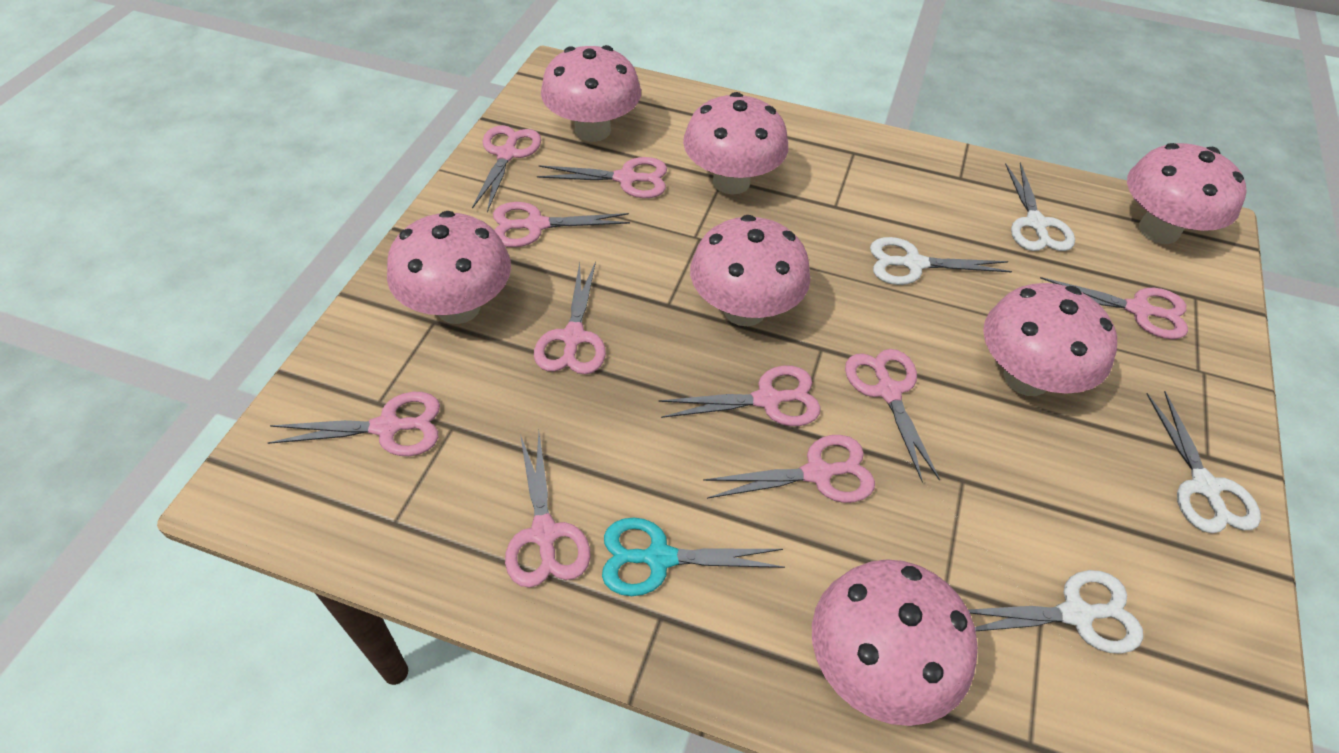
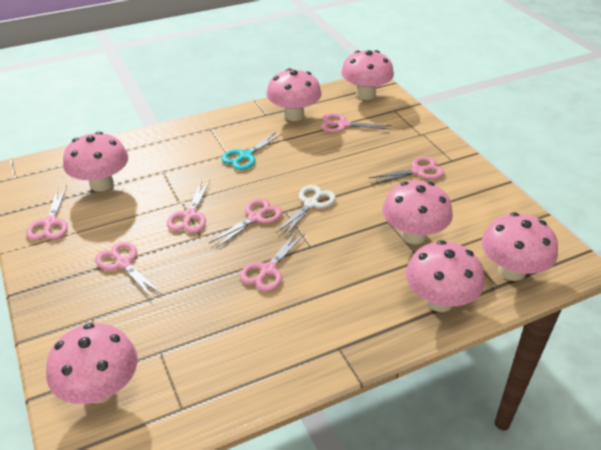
pink scissors: [268,392,440,456] [472,125,541,212] [493,202,630,247] [505,433,591,588] [534,261,606,374] [537,157,667,198] [658,366,821,426] [703,435,875,503] [845,349,940,482] [1040,277,1188,339] = 10 -> [26,186,68,240] [95,242,162,299] [167,180,210,233] [209,199,282,248] [240,232,305,292] [321,113,392,133] [369,157,445,184] = 7
white scissors: [870,237,1012,285] [968,570,1143,654] [1005,162,1075,251] [1147,391,1261,533] = 4 -> [276,185,336,237] = 1

